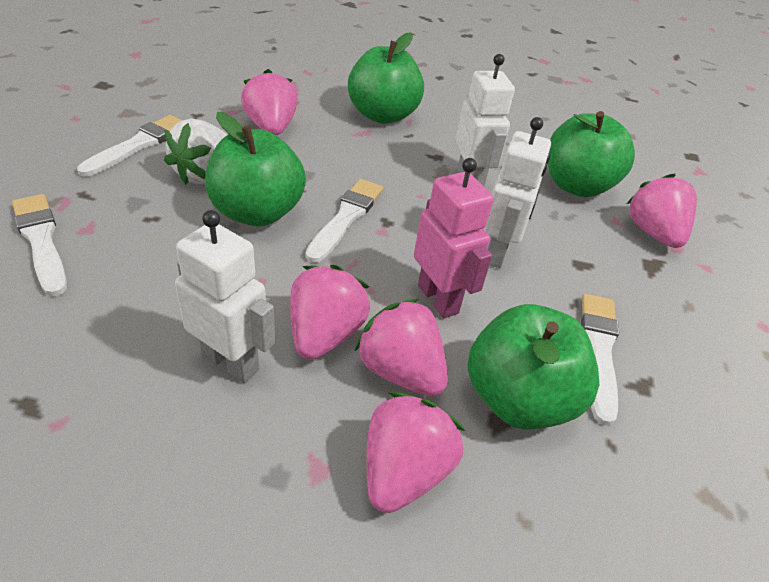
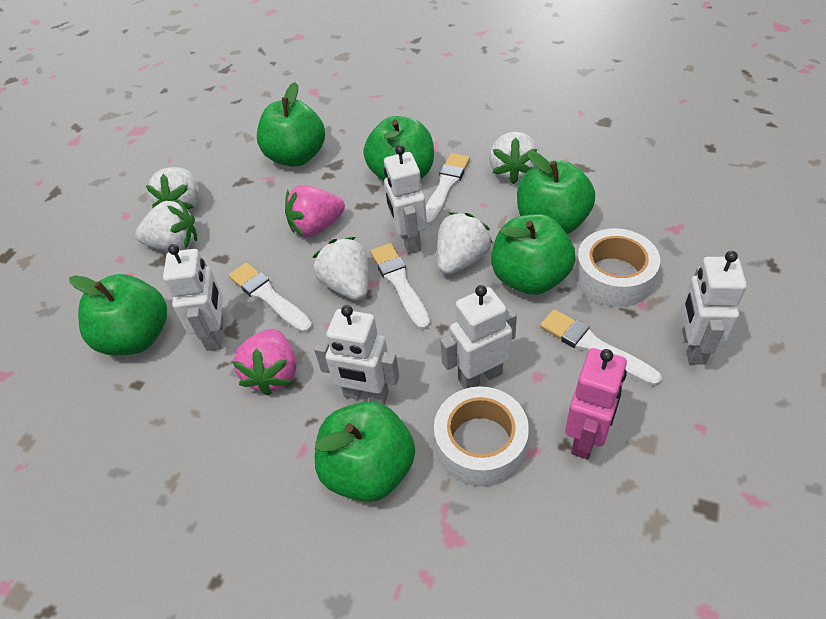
green apple: [205,112,306,227] [348,32,424,124] [468,304,599,430] [548,111,635,197] = 4 -> [69,274,167,355] [257,82,325,167] [315,401,415,502] [363,116,434,181] [491,214,576,295] [517,151,595,234] = 6
pink strawberry: [241,69,298,135] [290,265,370,360] [354,299,448,396] [367,392,465,513] [626,174,697,248] = 5 -> [232,329,296,396] [285,185,345,237] = 2
white robot: [175,210,275,383] [455,54,515,187] [483,117,551,268] = 3 -> [163,244,224,351] [314,305,399,405] [384,145,427,254] [440,285,517,389] [681,251,747,365] = 5
white strawberry: [164,119,227,185] = 1 -> [135,200,197,251] [146,167,199,212] [313,237,369,300] [437,212,492,275] [489,132,539,184] = 5
white tape: none = 0 -> [434,386,529,487] [575,228,660,307] = 2

